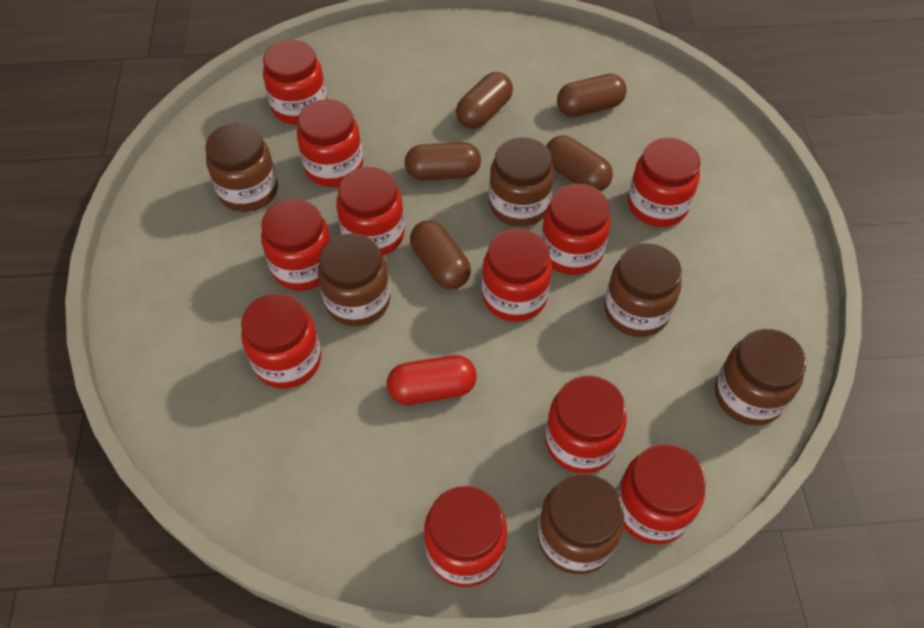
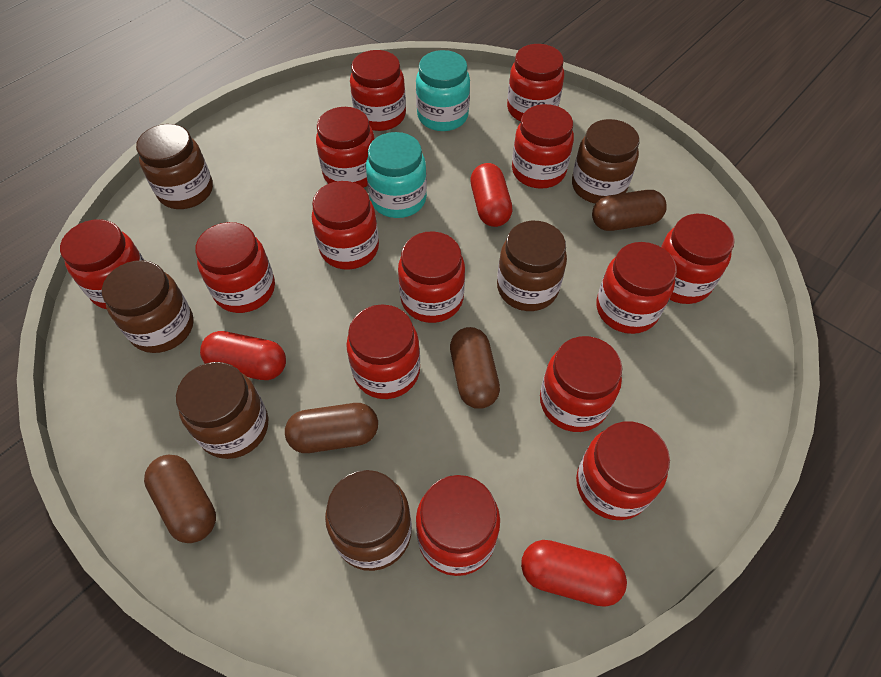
brown capsule: [404,142,481,181] [410,220,471,289] [456,72,513,129] [546,135,613,191] [557,74,626,117] = 5 -> [144,455,216,543] [285,403,378,453] [450,327,500,409] [592,190,667,231] = 4
red capsule: [387,355,477,405] = 1 -> [200,331,286,380] [470,163,513,227] [521,540,627,607] = 3
red jar: [241,293,321,389] [261,199,331,291] [263,40,327,125] [297,99,363,187] [336,167,405,256] [424,486,507,587] [482,229,552,322] [541,184,611,275] [545,375,627,474] [617,444,706,544] [628,138,700,227] = 11 -> [60,219,144,309] [195,222,275,313] [312,181,379,270] [316,107,374,188] [346,304,420,399] [350,50,406,131] [398,231,465,323] [416,475,500,576] [507,44,564,122] [512,104,574,189] [540,336,622,432] [576,421,670,520] [596,242,677,334] [661,214,735,304] = 14
turquoise jar: none = 0 -> [366,132,427,218] [416,50,470,131] = 2

